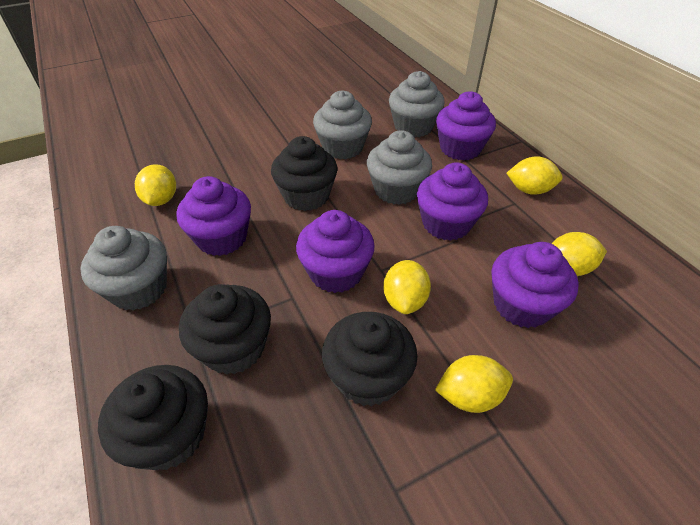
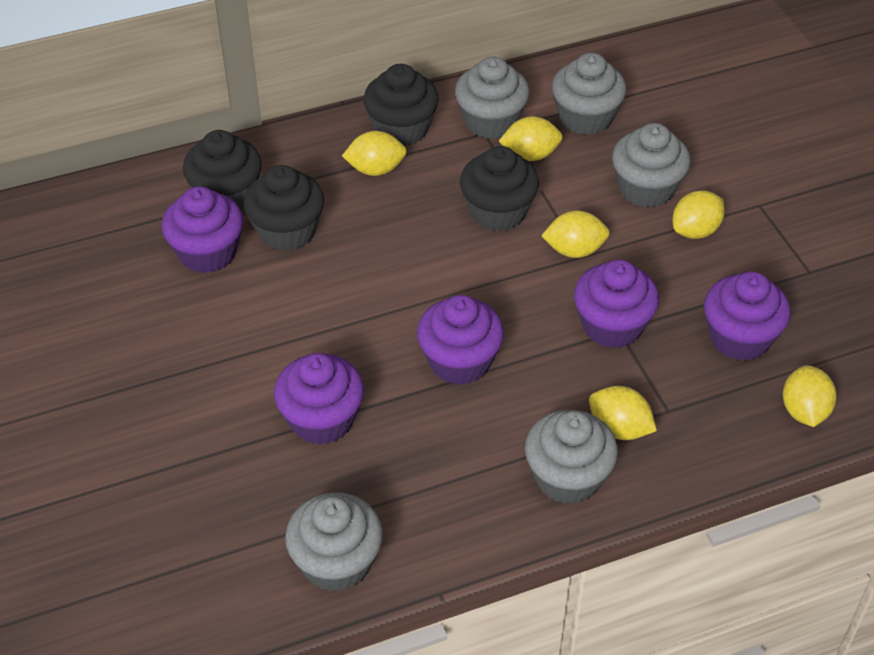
grey cupcake: [80,226,167,310] [313,90,372,159] [367,130,432,205] [389,71,445,138] = 4 -> [285,492,383,592] [455,56,530,139] [525,410,618,504] [552,53,627,135] [612,123,690,208] = 5
yellow lemon: [135,164,176,206] [383,260,431,314] [435,355,513,413] [507,156,563,195] [552,232,607,276] = 5 -> [342,131,407,176] [499,116,563,161] [541,210,610,258] [589,386,657,440] [673,190,725,239] [783,365,837,427] = 6

